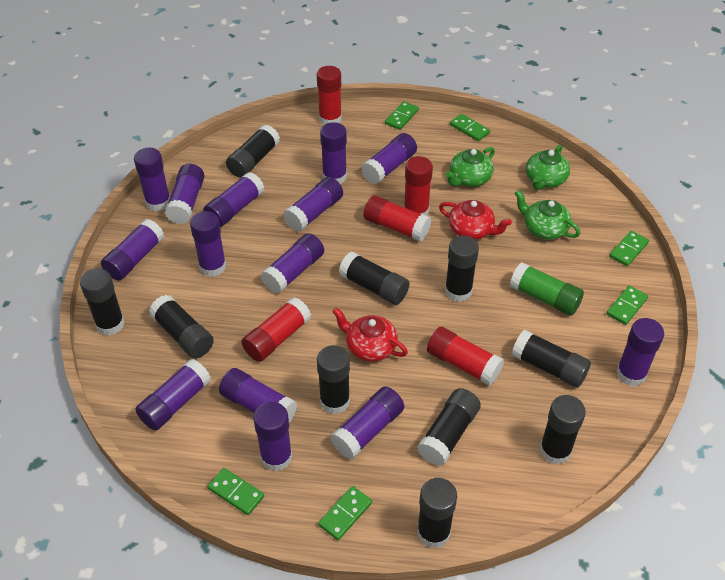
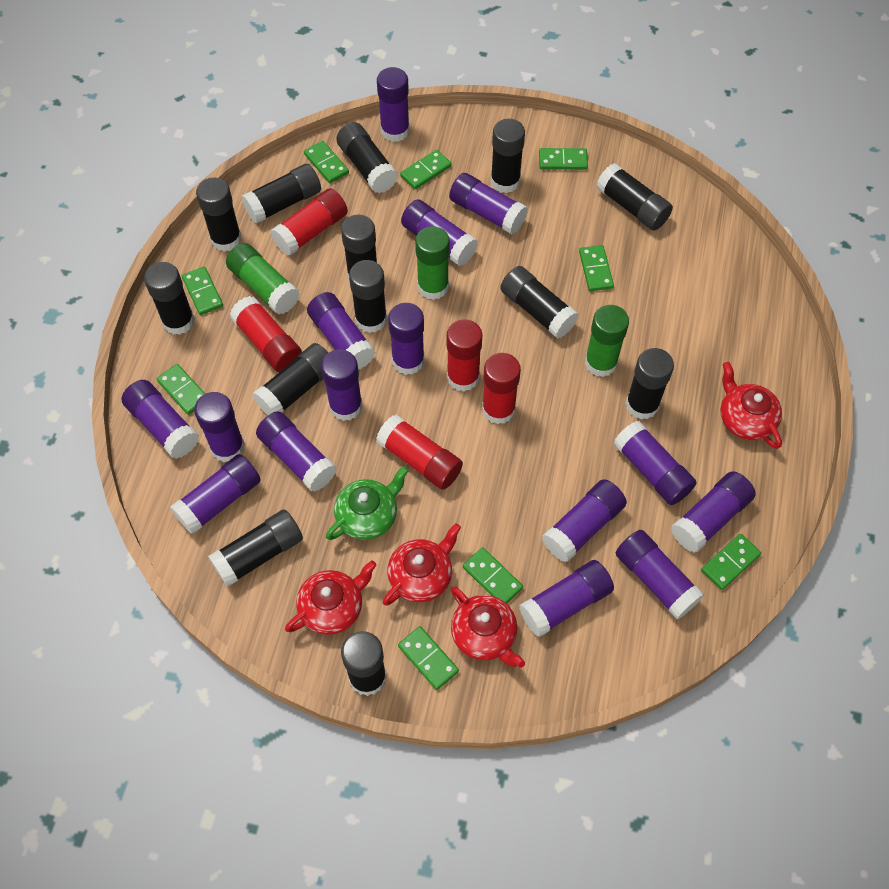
black glue stick: [80,268,125,335] [149,295,214,358] [226,124,280,178] [317,345,350,414] [339,251,409,305] [417,388,481,466] [417,478,457,548] [445,235,479,302] [512,330,591,388] [540,395,586,465] = 10 -> [144,262,195,335] [196,178,242,252] [208,509,303,587] [241,164,321,224] [253,343,328,415] [336,122,398,193] [341,215,377,281] [341,631,387,696] [349,260,387,333] [490,119,525,193] [500,266,579,339] [596,163,673,231] [626,348,674,420] = 13
green domino: [208,468,264,515] [318,486,372,540] [385,101,419,130] [450,114,490,141] [607,285,648,325] [609,231,649,266] = 6 -> [156,364,205,415] [182,267,223,315] [304,141,349,183] [398,626,459,690] [400,150,451,189] [463,547,523,604] [539,148,588,170] [579,245,614,291] [701,534,761,590] = 9
green glue stick: [510,262,584,316] = 1 -> [226,243,300,314] [415,226,450,300] [585,305,629,377] = 3
green teapot: [445,147,495,187] [515,190,580,240] [526,145,570,190] = 3 -> [326,466,409,540] = 1
purple glue stick: [101,219,164,280] [134,147,170,211] [135,359,211,431] [165,164,204,224] [190,211,226,277] [203,172,264,227] [219,368,297,422] [253,402,292,471] [261,233,324,294] [283,177,343,232] [320,122,347,184] [330,387,404,459] [361,133,417,184] [616,318,664,386] = 14 -> [122,380,199,459] [170,454,261,535] [194,392,245,463] [256,411,337,492] [307,292,375,369] [321,349,362,421] [377,67,410,142] [388,303,425,375] [401,199,478,266] [449,173,528,234] [519,560,614,637] [542,479,627,562] [614,421,697,505] [616,530,705,619] [671,471,756,553] = 15
red teapot: [332,308,408,361] [439,200,512,240] = 2 -> [285,560,377,635] [383,523,461,606] [451,586,525,668] [720,362,782,449] = 4

